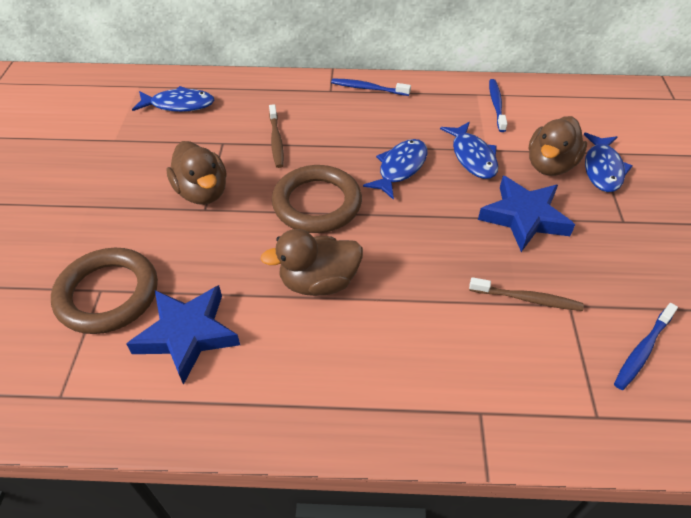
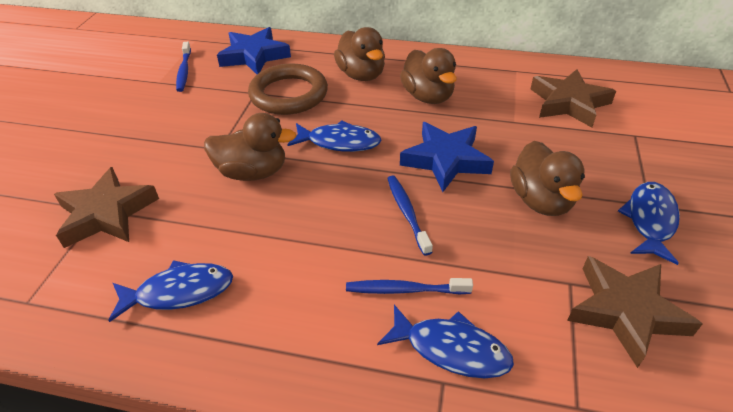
brown duck: [166,141,227,205] [261,229,363,296] [529,116,587,176] = 3 -> [204,113,296,181] [334,27,385,81] [400,48,457,104] [510,141,585,216] = 4
brown ring: [51,248,158,334] [272,165,362,233] = 2 -> [248,64,328,115] = 1
brown star: none = 0 -> [54,167,159,248] [531,69,616,127] [567,256,702,368] = 3
brown toothbrush: [269,104,284,168] [469,277,584,311] = 2 -> none = 0

